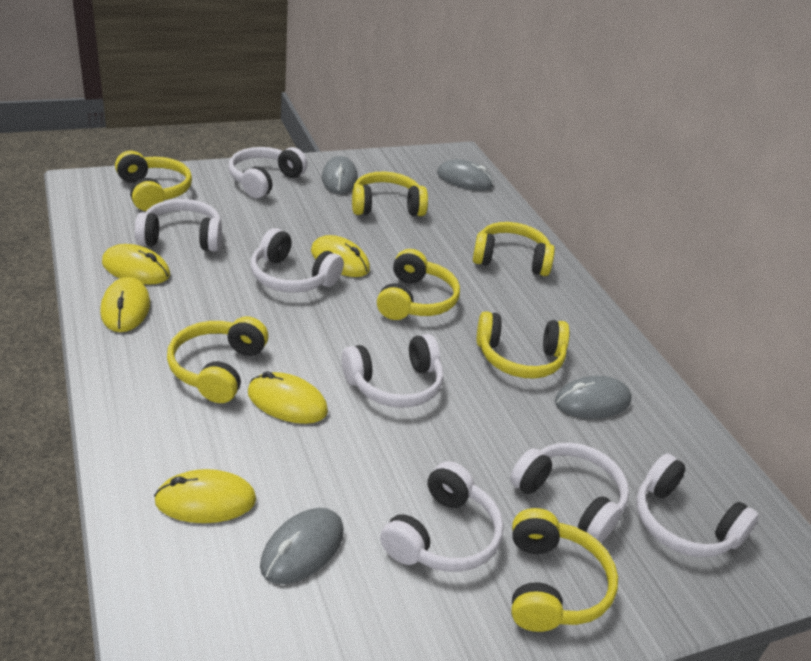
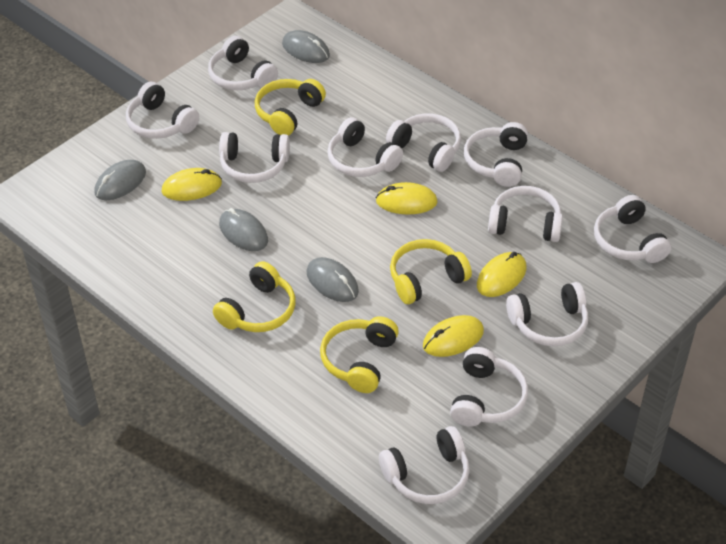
white headphones: [135,199,222,252] [229,147,307,198] [251,228,344,293] [342,334,443,408] [380,461,504,572] [510,443,629,543] [636,453,759,557] = 7 -> [126,82,199,139] [208,36,278,90] [219,132,290,183] [327,117,403,177] [379,426,470,504] [386,113,461,172] [450,347,528,427] [464,122,528,187] [488,186,563,242] [506,282,588,347] [594,195,671,263] = 11
yellow headphones: [115,151,192,211] [167,316,268,403] [352,172,428,216] [377,249,460,320] [473,222,555,276] [477,311,570,379] [511,508,618,632] = 7 -> [213,261,296,332] [255,79,326,136] [320,316,399,393] [390,239,472,304] = 4
yellow mouse: [100,277,150,332] [102,244,170,285] [154,469,256,523] [248,371,328,424] [311,235,370,277] = 5 -> [162,168,222,201] [376,182,438,214] [423,315,484,357] [477,252,526,297] = 4

